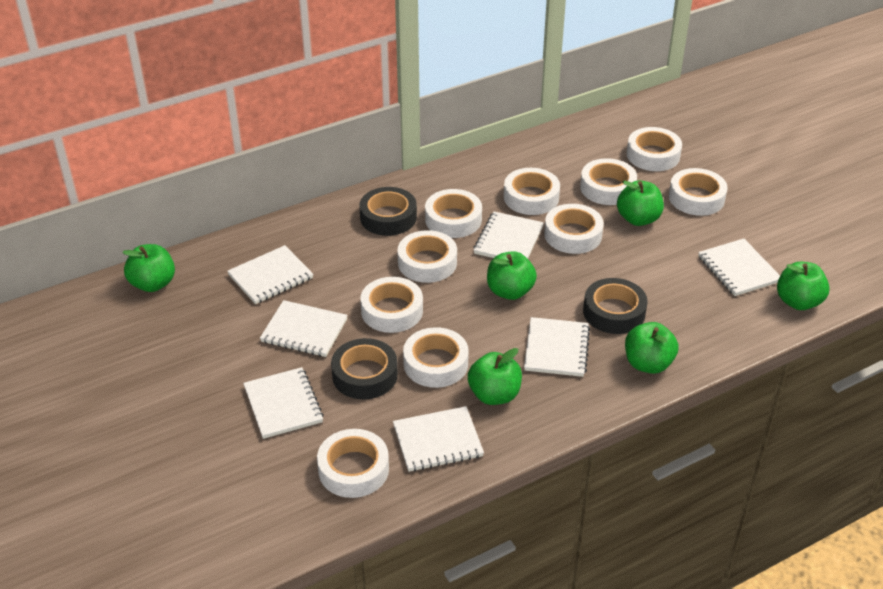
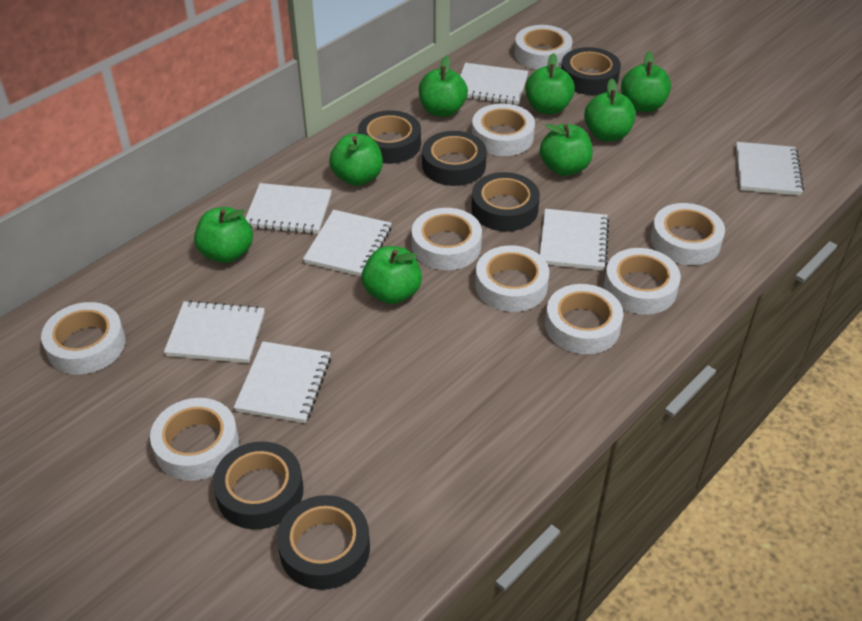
black tape: [331,338,398,399] [359,187,417,236] [583,278,648,334] = 3 -> [213,441,304,529] [277,495,370,590] [358,110,421,164] [422,131,487,186] [471,172,540,231] [561,47,621,95] = 6
green apple: [122,244,175,292] [468,348,522,405] [487,251,537,300] [617,181,664,226] [625,322,679,374] [777,262,830,310] = 6 -> [194,207,253,263] [329,134,383,186] [362,246,422,304] [419,56,468,117] [525,53,575,114] [540,124,593,176] [584,79,636,141] [621,51,671,112] = 8
white tape: [317,429,389,498] [360,277,423,333] [397,230,457,283] [403,327,469,388] [425,189,482,238] [504,168,560,215] [544,204,604,254] [580,158,637,205] [627,127,682,171] [669,168,728,216] = 10 -> [41,302,125,374] [150,398,239,481] [412,208,482,270] [472,104,535,156] [475,245,549,312] [515,25,572,70] [545,284,623,354] [604,248,681,314] [651,203,725,265] = 9

